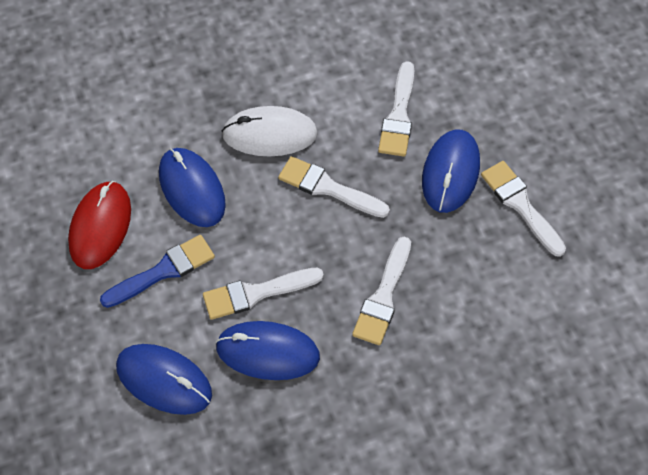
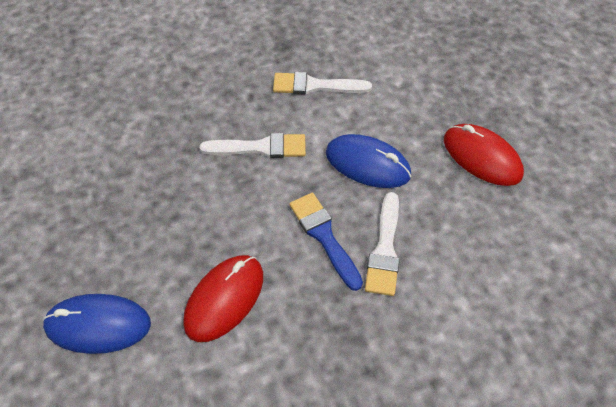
blue mouse: [116,344,212,415] [159,148,226,227] [216,321,320,380] [422,129,480,213] = 4 -> [43,294,151,354] [326,134,411,188] = 2
red mouse: [68,181,131,269] = 1 -> [183,255,263,342] [444,124,524,186] = 2
white brush: [203,268,324,320] [278,156,390,218] [352,237,411,345] [378,61,414,157] [481,161,566,257] = 5 -> [200,133,306,158] [273,72,372,95] [365,192,400,296] = 3
white mouse: [221,106,318,156] = 1 -> none = 0

